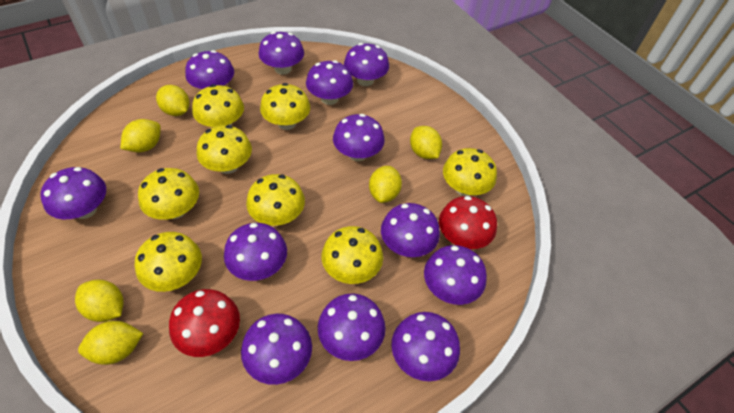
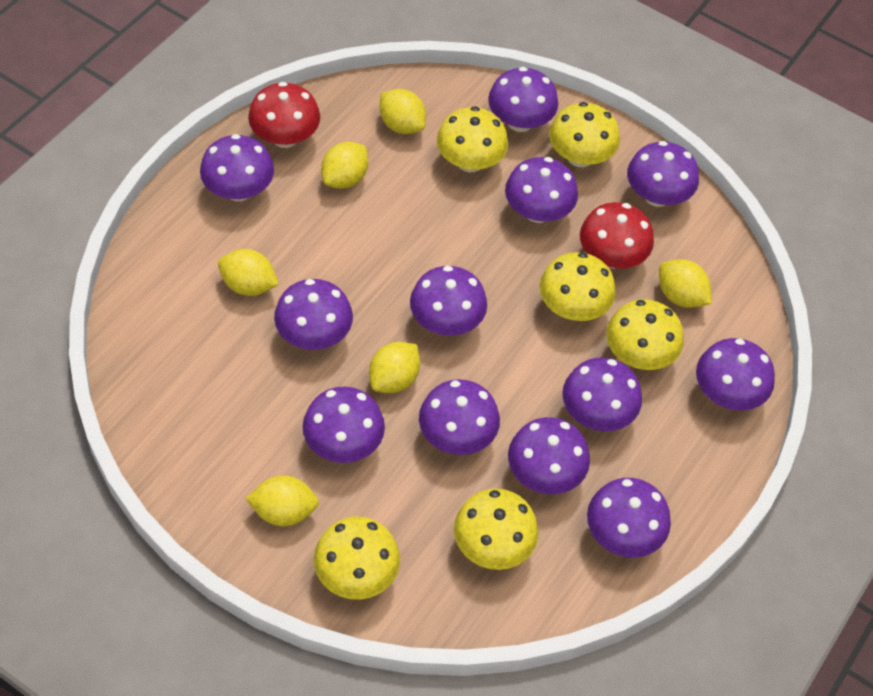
yellow mushroom: [135,232,202,292] [138,168,199,220] [192,84,244,127] [197,125,252,174] [246,174,305,226] [260,83,310,130] [322,226,383,284] [443,148,497,196] = 8 -> [314,516,400,600] [437,106,508,172] [454,489,539,570] [540,252,616,321] [549,102,620,167] [606,299,684,370] = 6

